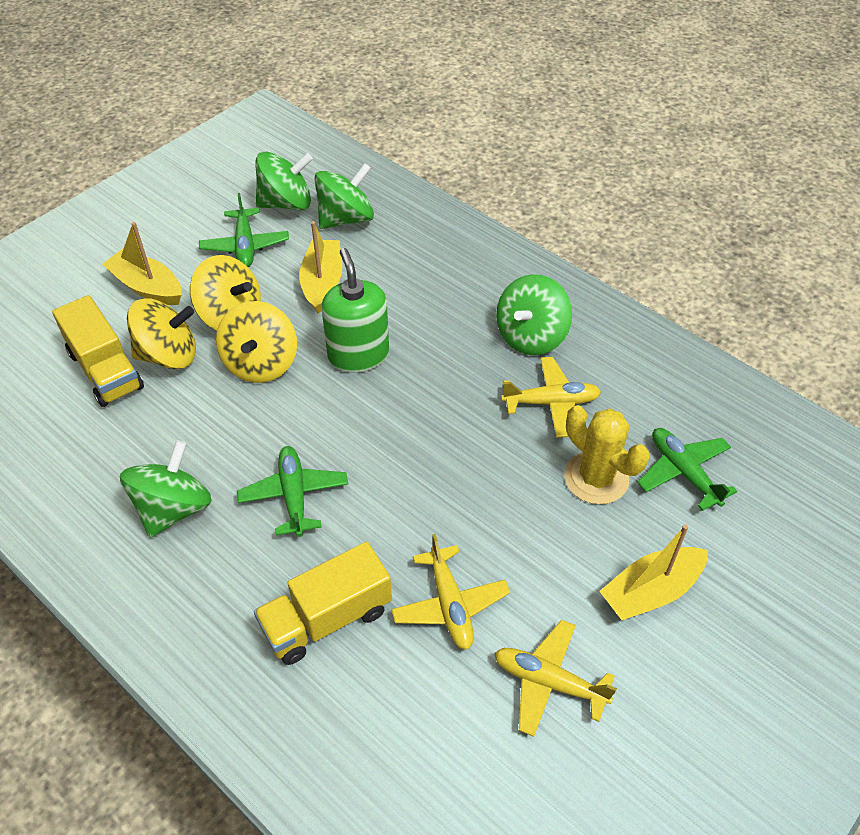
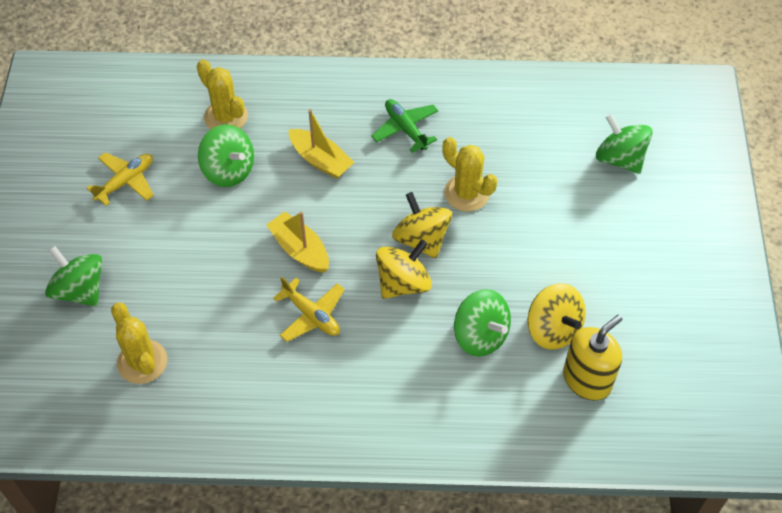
green plane: [199,193,289,267] [237,446,348,537] [637,428,737,511] = 3 -> [371,99,438,153] = 1
green soap dispenser: [321,248,389,373] = 1 -> none = 0
yellow boat: [102,222,181,305] [299,221,342,314] [599,524,708,620] = 3 -> [266,211,329,273] [288,109,354,179] = 2
yellow cactus: [564,405,650,504] = 1 -> [111,303,167,384] [197,59,248,129] [442,137,498,212] = 3
yellow plane: [391,534,510,650] [494,620,617,737] [501,357,601,438] = 3 -> [87,152,154,206] [273,276,345,342] = 2
yellow soap dispenser: none = 0 -> [563,315,622,401] = 1
yellow truck: [52,295,144,407] [254,542,392,665] = 2 -> none = 0

